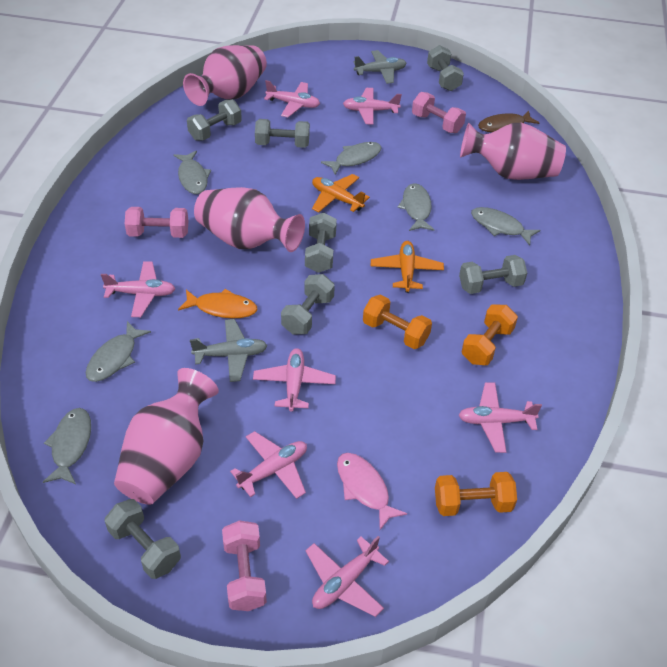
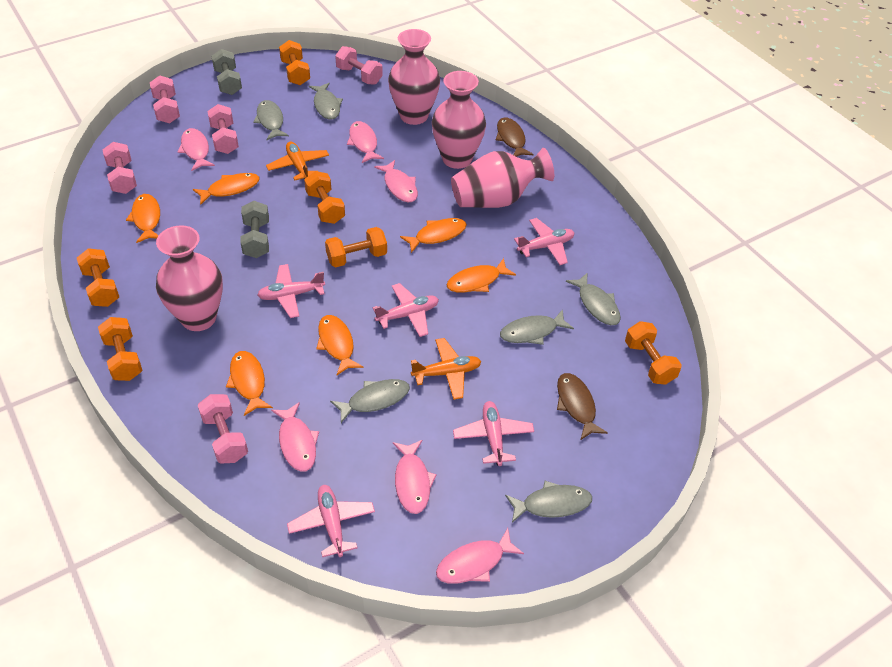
brown fish: [478,110,539,132] = 1 -> [496,117,534,157] [557,373,608,440] = 2
grey dumbbell: [105,499,181,579] [187,99,242,141] [255,119,310,148] [281,274,335,334] [305,212,337,273] [427,45,464,91] [459,255,527,294] = 7 -> [211,49,242,95] [240,201,269,258] = 2
grey plane: [190,319,268,382] [354,50,407,84] = 2 -> none = 0
orange dumbbell: [363,294,432,349] [435,472,517,516] [462,304,518,365] = 3 -> [77,248,119,307] [98,317,143,381] [279,40,310,85] [304,171,345,224] [325,227,387,267] [625,321,682,385] = 6
orange fish: [178,289,258,319] = 1 -> [126,194,160,243] [193,173,260,205] [226,351,273,416] [316,315,363,375] [400,218,467,253] [446,258,516,293] = 6
pink dumbbell: [125,207,188,238] [222,520,267,611] [412,92,466,133] = 3 -> [103,142,137,194] [150,75,180,123] [198,394,248,463] [207,104,239,154] [335,46,383,85] = 5
pink fish: [337,453,407,530] = 1 -> [177,128,215,171] [271,402,319,472] [347,121,384,163] [374,160,418,202] [393,440,437,514] [436,528,524,584] = 6
pink plane: [101,261,175,317] [230,431,307,499] [253,348,336,412] [264,80,320,117] [305,536,389,617] [343,88,402,125] [459,382,542,453] = 7 -> [257,264,325,318] [287,485,375,557] [373,283,439,337] [453,401,534,466] [514,218,574,265] = 5

